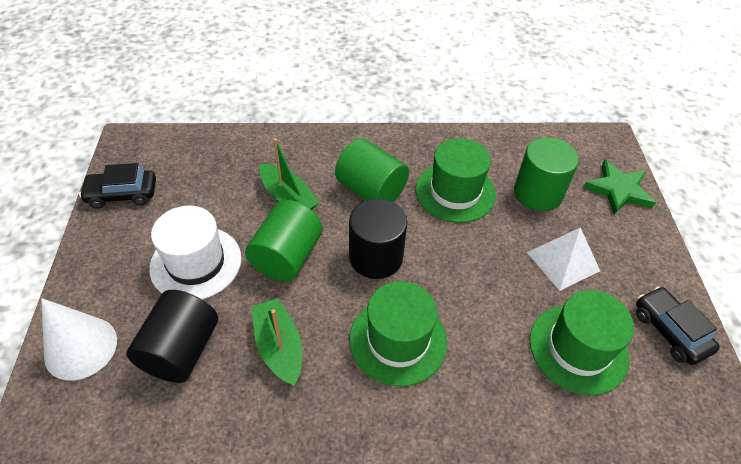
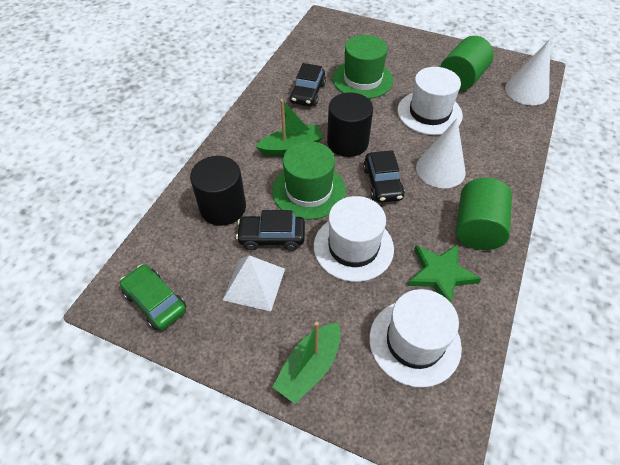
black car: [79,163,156,209] [636,286,720,365] = 2 -> [236,210,305,251] [290,63,326,106] [363,150,405,203] = 3
green car: none = 0 -> [120,265,186,330] = 1
green cylinder: [245,200,323,282] [335,138,409,202] [514,137,579,211] = 3 -> [441,36,494,91] [456,178,512,250] = 2
green hat: [350,281,447,386] [415,138,496,223] [530,290,634,395] = 3 -> [272,141,346,220] [333,35,393,99] = 2
white cone: [41,298,117,380] = 1 -> [416,118,466,188] [505,39,550,105] = 2
white hat: [149,206,242,300] = 1 -> [314,196,394,282] [369,289,462,387] [397,67,463,135] = 3

